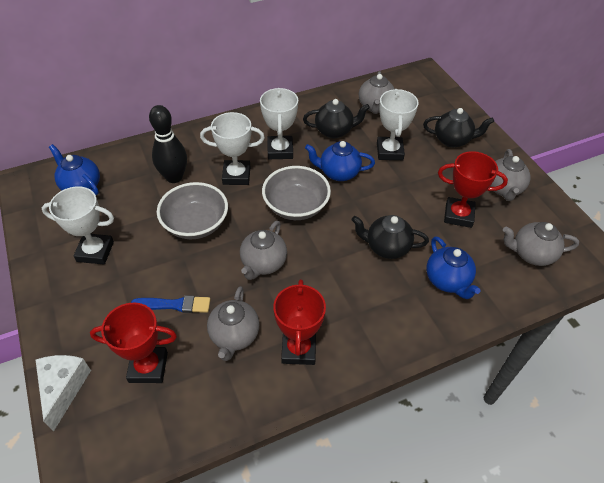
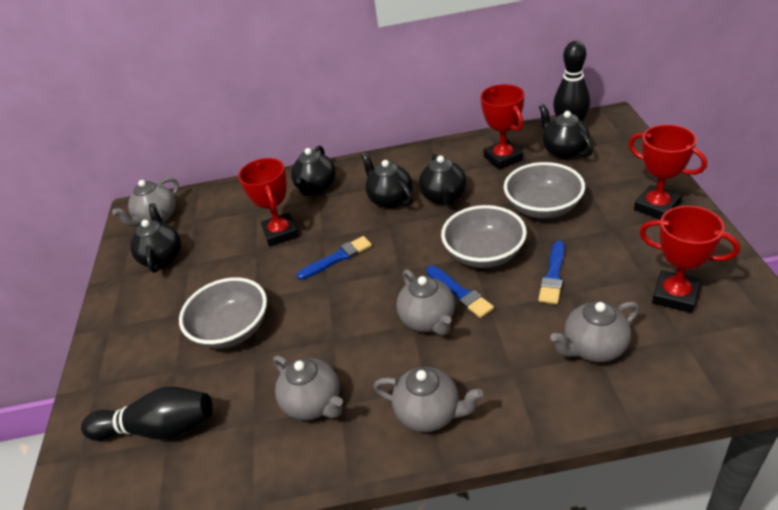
black bowling pin: [149,105,187,183] = 1 -> [81,387,213,441] [553,41,590,122] = 2
black teapot: [303,99,370,138] [352,215,429,259] [423,108,494,148] = 3 -> [130,203,181,273] [291,146,336,196] [361,152,413,208] [419,154,467,206] [539,104,593,159] = 5
blue brush: [131,295,211,313] = 1 -> [297,236,372,280] [426,266,494,318] [538,241,565,304] = 3
blue teapot: [49,144,100,195] [305,141,375,181] [426,236,481,299] = 3 -> none = 0
grey bowl: [157,182,228,239] [262,166,331,220] = 2 -> [179,277,267,349] [441,205,527,268] [504,162,585,219] = 3
red trophy: [90,303,177,383] [273,279,326,365] [438,151,508,228] = 3 -> [238,158,299,247] [481,84,524,170] [629,124,707,220] [639,206,740,313] = 4
white cheese: [36,355,91,432] = 1 -> none = 0
white trophy: [42,187,114,264] [200,112,265,185] [260,88,298,159] [377,89,418,160] = 4 -> none = 0

